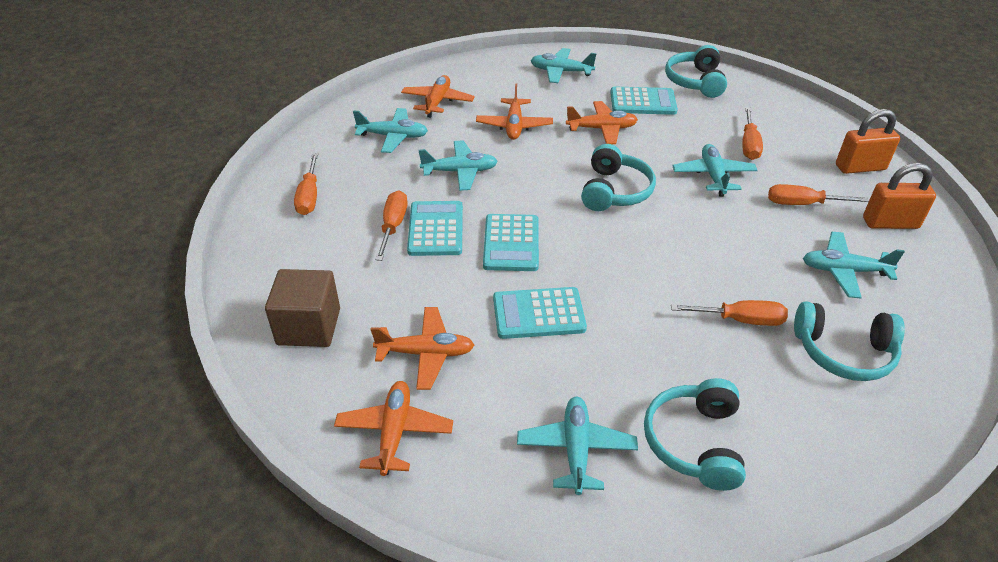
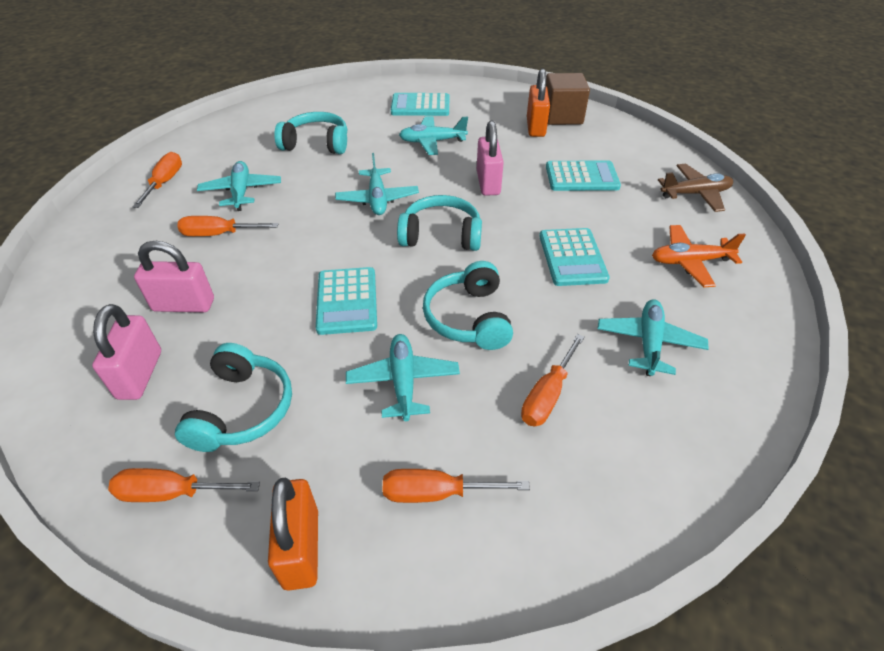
brown plane: none = 0 -> [658,164,733,212] = 1
orange plane: [334,381,453,476] [370,307,474,390] [401,75,475,118] [476,83,553,140] [566,101,638,144] = 5 -> [652,225,746,287] = 1
pink padlock: none = 0 -> [92,304,161,400] [134,241,214,312] [477,121,504,196] = 3
turquoise plane: [353,108,428,153] [419,140,498,191] [517,397,638,495] [531,48,597,83] [672,144,758,197] [803,232,905,299] = 6 -> [197,161,281,211] [335,153,419,215] [346,334,460,421] [399,116,468,155] [598,299,709,376] = 5

